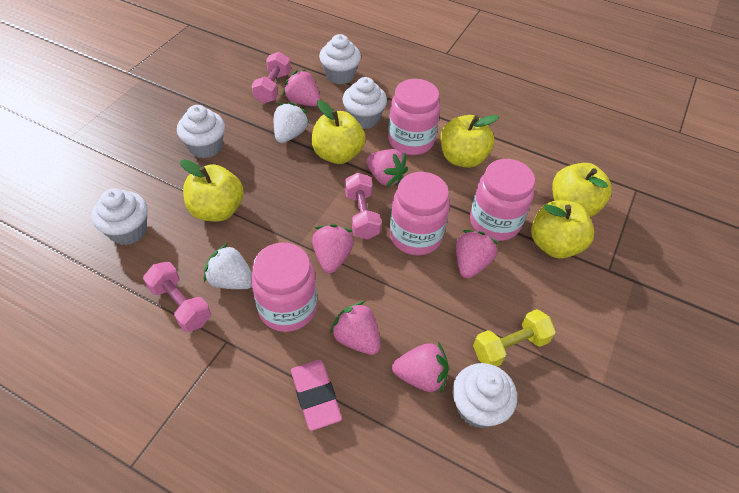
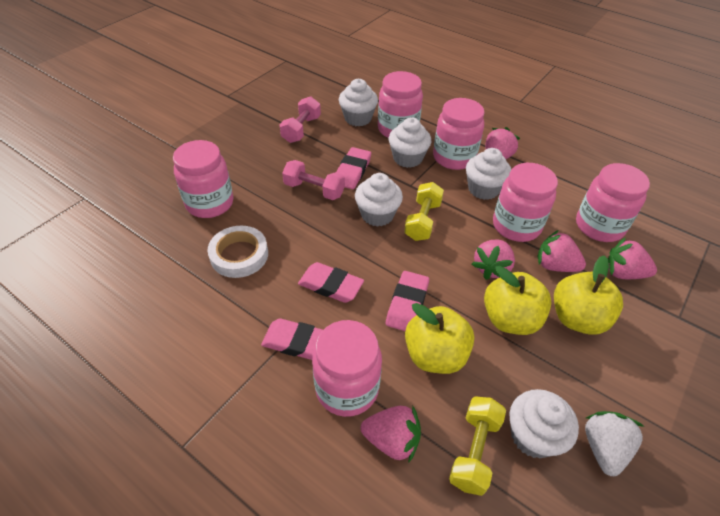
pink dumbbell: [143,262,211,332] [252,52,291,103] [345,173,381,240] = 3 -> [280,96,321,143] [282,160,345,200] = 2
pink eraser: [291,360,342,431] = 1 -> [261,318,323,360] [298,262,364,303] [336,147,371,189] [386,271,429,331] = 4
pink jar: [251,242,317,332] [388,79,440,155] [390,172,450,255] [470,159,535,241] = 4 -> [173,140,233,218] [312,320,382,417] [378,71,423,138] [433,98,484,170] [493,163,558,242] [576,163,650,242] = 6
pink strawberry: [283,70,321,106] [312,224,354,273] [330,301,381,355] [366,149,408,187] [392,342,449,393] [456,230,499,279] = 6 -> [361,406,421,462] [472,240,515,280] [486,127,520,159] [538,230,586,272] [608,237,657,279] = 5
white strawberry: [204,243,252,289] [274,102,310,143] = 2 -> [585,411,645,476] = 1
white tape: none = 0 -> [207,226,268,278] = 1
yellow apple: [180,159,244,222] [312,100,366,164] [440,115,499,168] [531,200,594,259] [552,163,612,217] = 5 -> [405,303,474,374] [484,266,552,335] [554,255,623,335] = 3
yellow dumbbell: [473,309,556,366] = 1 -> [404,182,444,241] [449,396,506,496] = 2

